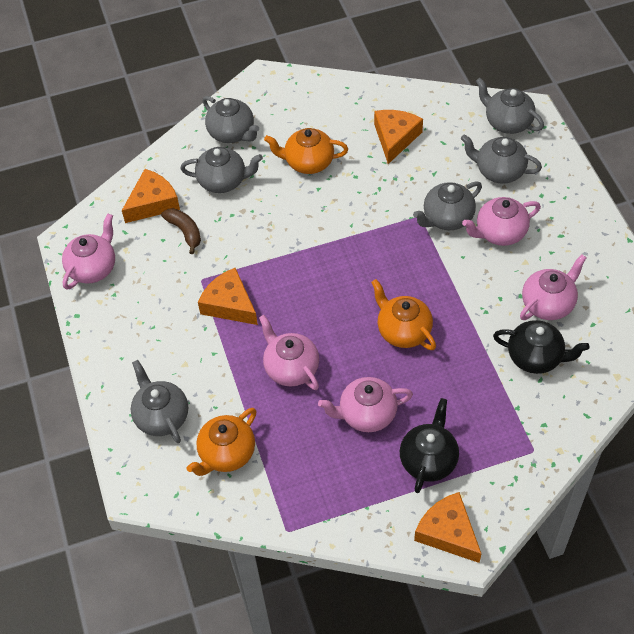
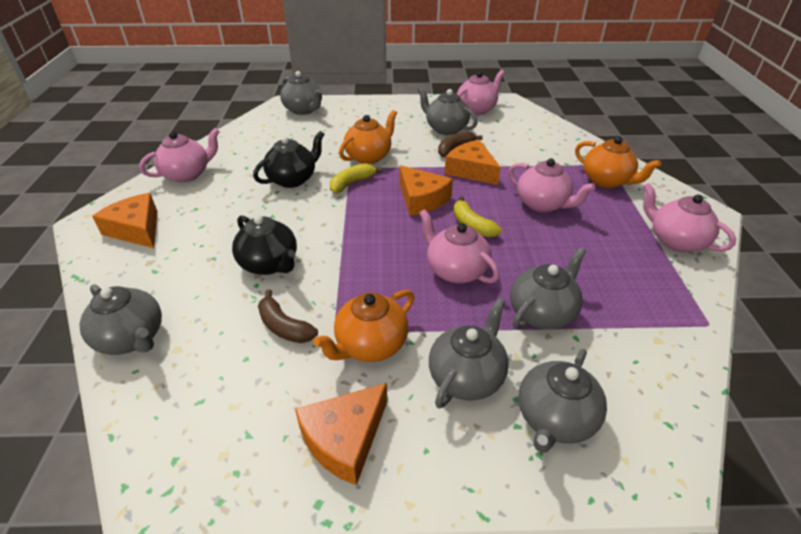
brown banana: [161,208,201,254] = 1 -> [258,289,318,343] [438,131,483,157] = 2
yellow banana: none = 0 -> [330,163,382,193] [453,197,502,237] = 2

